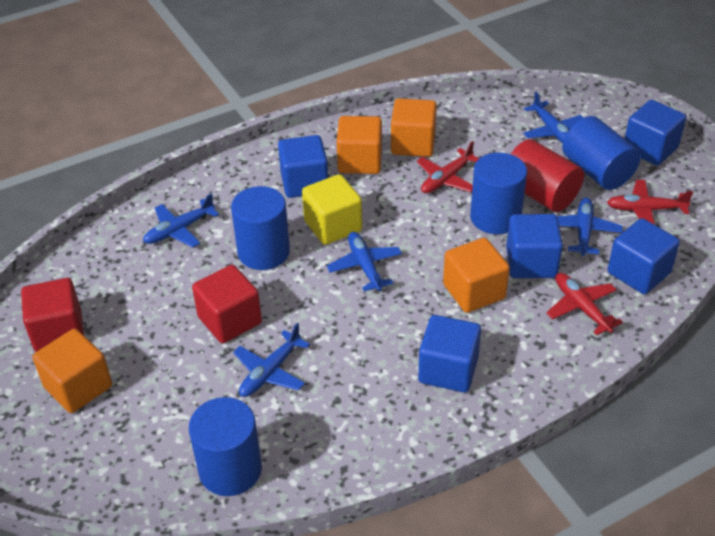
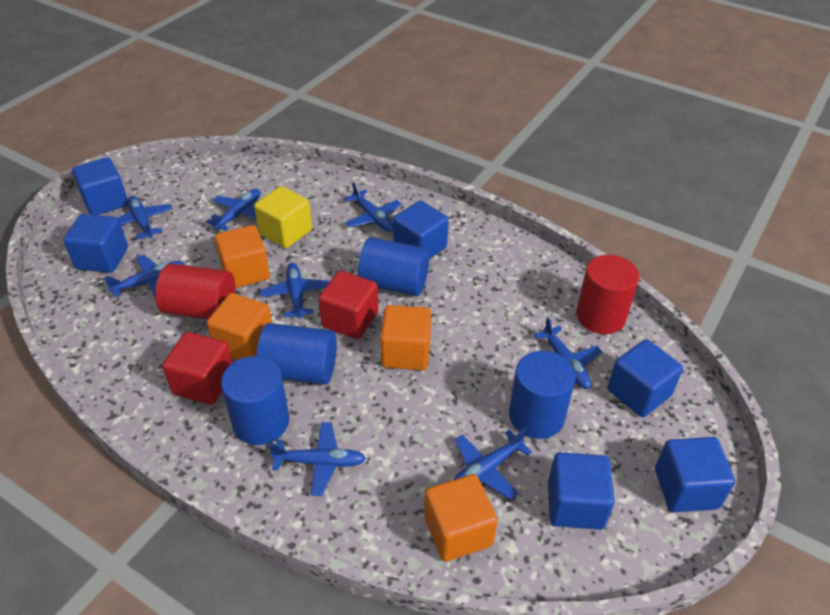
blue cube: [278,135,328,198] [418,315,481,393] [506,214,563,278] [608,218,680,294] [625,100,686,166] = 5 -> [63,214,128,273] [72,157,128,215] [393,201,449,258] [548,452,615,530] [608,339,683,417] [655,437,735,512] = 6
blue plane: [143,193,219,248] [233,323,310,397] [327,232,402,291] [523,92,584,143] [557,197,623,256] = 5 -> [104,255,185,299] [118,196,173,240] [206,189,261,231] [260,263,330,319] [269,422,366,496] [345,182,402,232] [453,428,532,499] [534,317,602,389] = 8
red cylinder: [511,139,584,212] = 1 -> [155,263,236,319] [576,255,639,334] = 2
red plane: [417,141,479,193] [546,273,623,335] [607,180,693,225] = 3 -> none = 0

